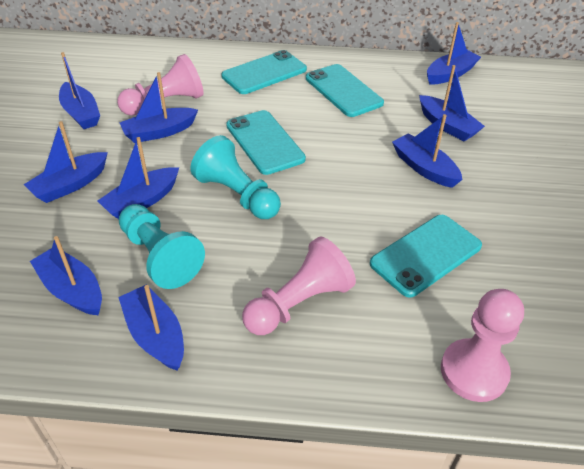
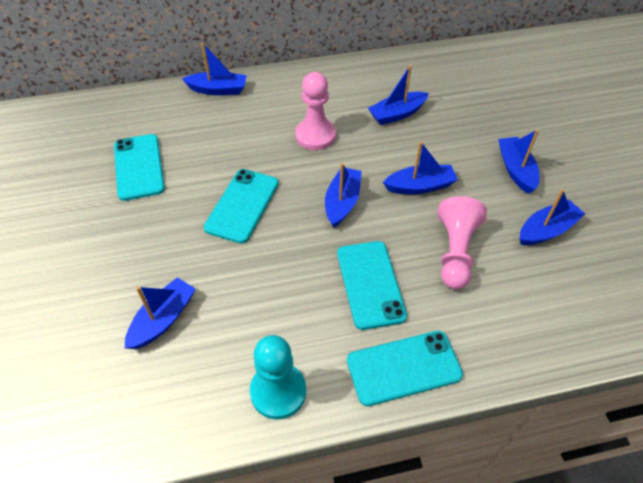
blue boat: [24,121,108,203] [30,236,102,315] [59,52,100,129] [98,137,179,219] [118,285,184,370] [119,72,198,143] [392,114,462,188] [419,65,485,141] [427,22,481,85] = 9 -> [125,277,196,349] [182,43,247,95] [325,163,362,228] [368,65,429,125] [383,141,458,194] [498,129,539,194] [520,189,585,245] = 7
pink pawn: [117,54,204,116] [242,237,356,335] [441,289,524,402] = 3 -> [295,72,336,150] [438,196,487,289] = 2
turquoise pawn: [119,204,205,289] [190,135,281,219] = 2 -> [250,335,306,419] = 1

